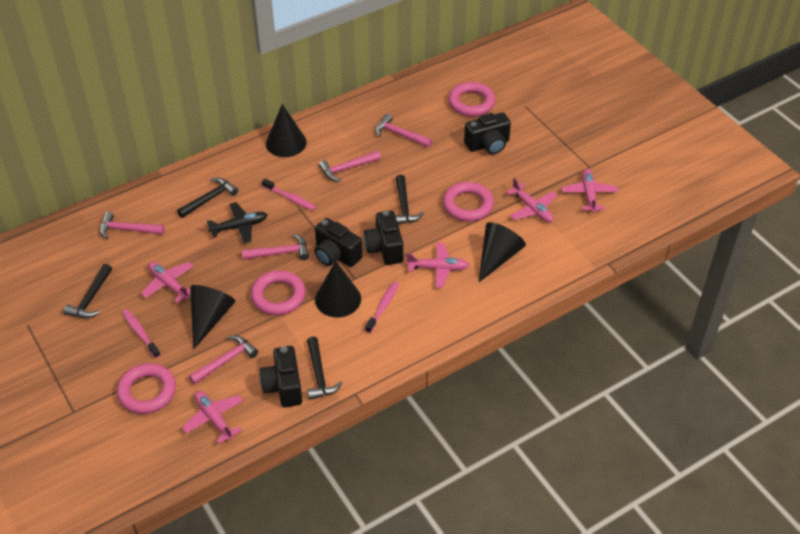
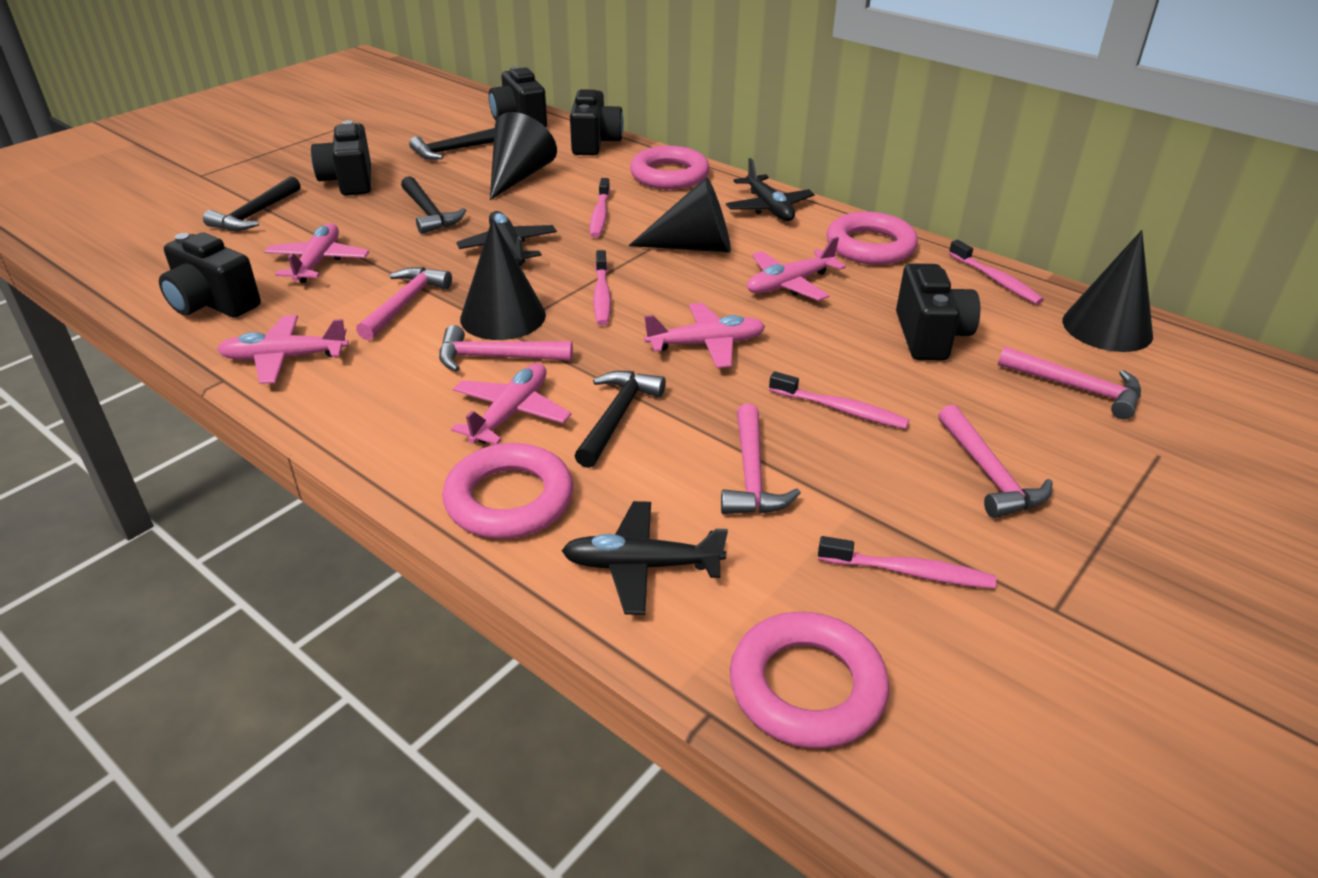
black camera: [260,346,302,407] [315,218,362,267] [364,211,403,265] [464,112,511,154] = 4 -> [159,232,261,318] [311,120,371,196] [489,66,547,127] [570,89,624,155] [896,263,980,360] = 5
black plane: [207,202,267,244] = 1 -> [456,211,557,266] [561,501,728,615] [726,158,815,221] = 3
pink toothbrush: [122,309,161,358] [262,178,316,211] [365,281,399,333] = 3 -> [590,178,610,238] [593,250,611,325] [769,371,909,429] [818,536,996,589] [949,240,1044,304] = 5

